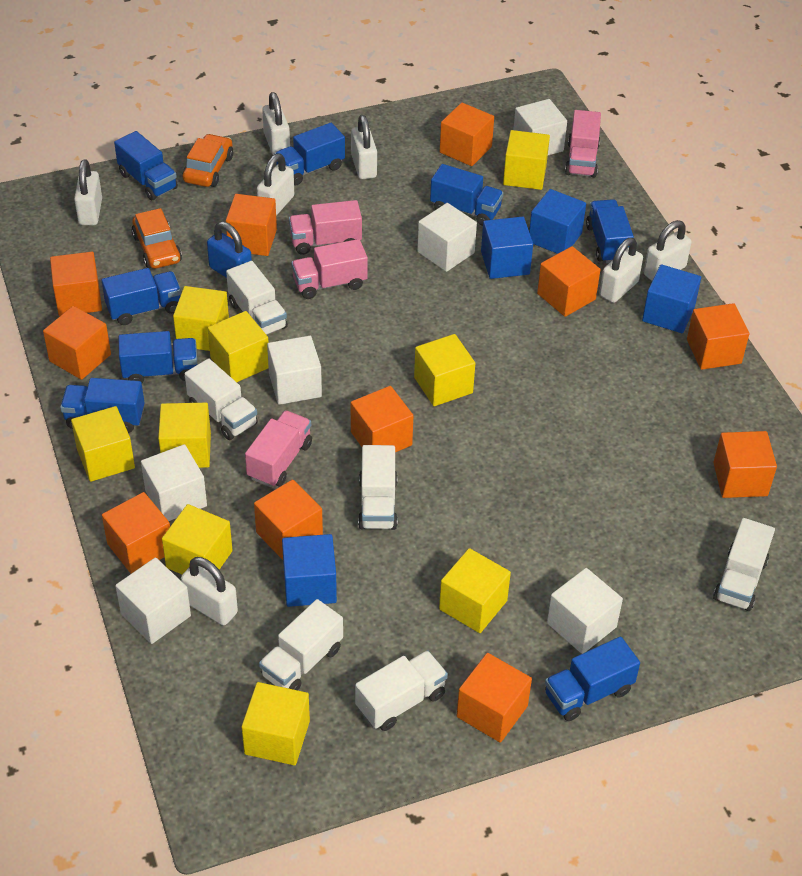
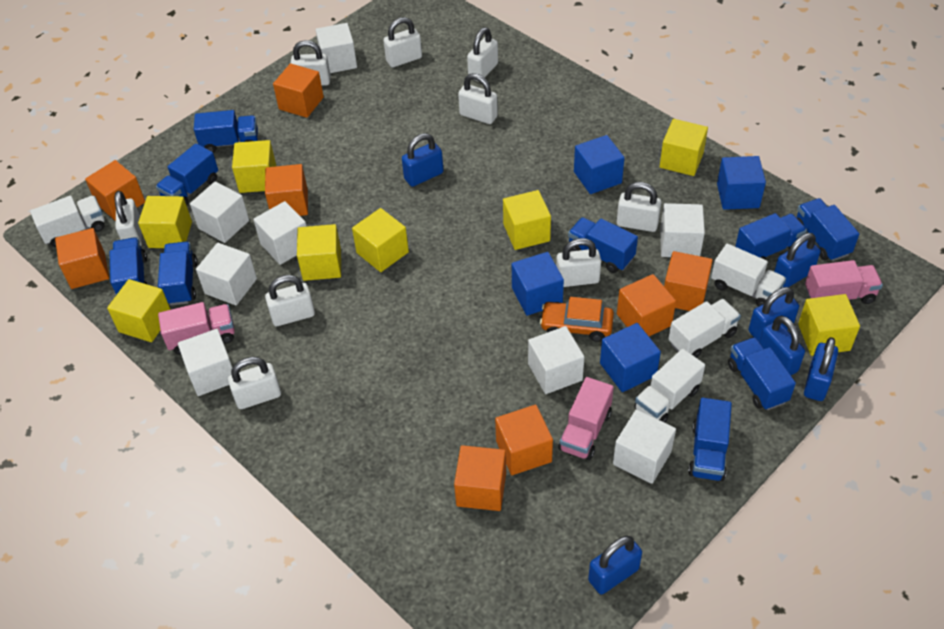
blue padlock: [207,221,252,278] = 1 -> [402,133,443,187] [588,535,642,595] [749,287,799,341] [759,316,805,375] [774,233,821,287] [804,337,838,401] = 6
blue truck: [60,378,144,433] [102,268,181,325] [114,131,178,200] [119,331,197,383] [275,123,345,186] [430,164,503,226] [545,636,640,721] [586,199,634,263] = 8 -> [109,237,148,295] [156,143,218,205] [158,242,197,306] [194,110,258,153] [568,217,638,273] [688,398,732,481] [728,337,796,410] [736,213,807,260] [797,198,859,261] = 9
orange car: [132,208,182,269] [182,134,233,187] = 2 -> [540,297,614,342] = 1
orange cube: [43,306,111,380] [50,252,102,316] [102,492,170,574] [226,194,277,256] [254,480,323,560] [351,386,413,452] [440,103,494,166] [457,653,532,743] [537,246,600,317] [687,303,749,370] [713,431,777,498] = 11 -> [55,228,109,289] [85,160,145,221] [265,164,308,216] [273,63,324,118] [454,445,506,511] [495,405,553,475] [617,274,676,336] [664,251,713,311] = 8
pink truck: [245,410,312,487] [289,200,362,255] [291,239,368,299] [565,110,601,178] = 4 -> [158,302,235,355] [558,377,614,460] [805,260,883,304] = 3
white cube: [115,557,191,644] [141,444,207,521] [267,336,322,405] [417,203,477,272] [513,99,567,155] [547,568,623,654] = 6 -> [178,329,233,396] [190,181,249,243] [196,243,257,305] [253,201,307,265] [316,23,357,73] [528,326,584,394] [613,409,676,484] [660,203,705,257] = 8
white padlock: [74,159,102,225] [181,557,238,625] [257,153,294,216] [262,92,290,155] [351,115,377,179] [599,238,643,303] [644,220,692,281] = 7 -> [115,191,142,246] [228,357,281,409] [265,275,315,326] [291,40,331,86] [383,17,422,68] [458,73,498,124] [467,27,498,82] [556,238,601,287] [617,182,662,232] = 9
white truck: [185,358,258,440] [226,261,288,335] [259,599,343,690] [355,650,448,731] [358,445,398,530] [713,518,775,611] = 6 -> [30,196,105,247] [634,349,705,423] [668,299,741,358] [711,244,786,307] = 4
yellow cube: [71,406,135,482] [158,403,211,468] [162,504,233,574] [173,286,229,351] [208,311,269,382] [242,682,310,765] [414,334,475,406] [439,548,511,633] [503,130,550,190] = 9 -> [107,279,171,342] [138,196,192,248] [232,140,276,193] [297,224,341,281] [352,208,409,272] [503,190,551,250] [660,119,708,176] [798,294,860,356] = 8

